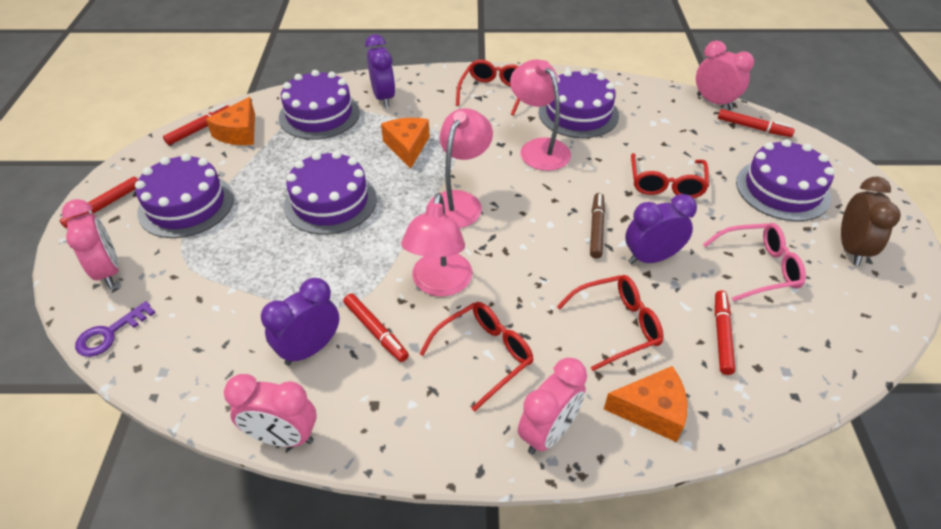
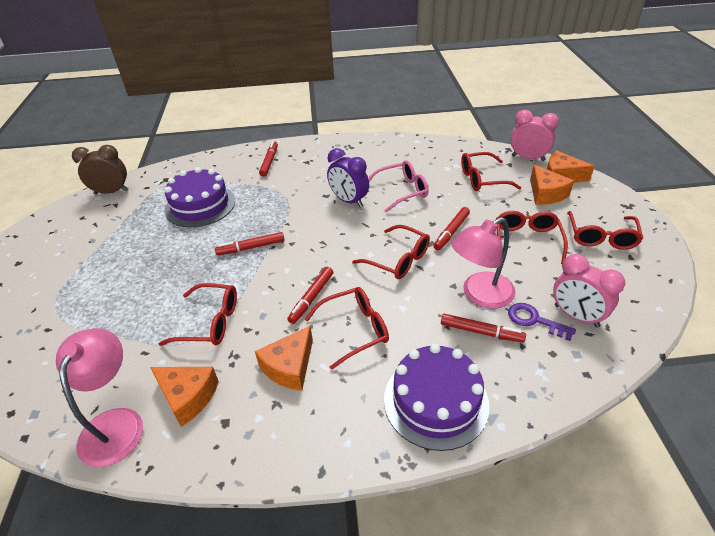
brown marker: [590,193,605,259] = 1 -> none = 0
orange cheese: [206,97,255,145] [381,118,430,169] [604,366,687,442] = 3 -> [150,367,219,427] [255,326,313,391] [530,165,574,205] [547,150,595,183] = 4
pink clock: [62,199,119,288] [224,374,317,447] [518,358,587,455] [696,40,754,110] = 4 -> [511,110,559,161] [553,254,625,328] = 2
pink lamp: [401,193,472,296] [429,108,493,228] [510,59,571,171] = 3 -> [56,328,143,467] [451,217,516,309] = 2
purple cake: [135,154,234,238] [279,70,360,140] [284,151,377,235] [538,69,619,138] [736,139,835,221] = 5 -> [165,167,235,227] [384,344,490,451] = 2
purple clock: [261,278,339,366] [365,34,395,108] [625,194,697,264] = 3 -> [327,148,369,207] = 1
red glasses: [419,302,534,411] [456,60,520,116] [557,275,664,371] [631,153,709,198] = 4 -> [159,283,237,346] [305,287,389,370] [352,225,430,279] [461,152,521,191] [496,211,568,264] [567,211,643,250] = 6

